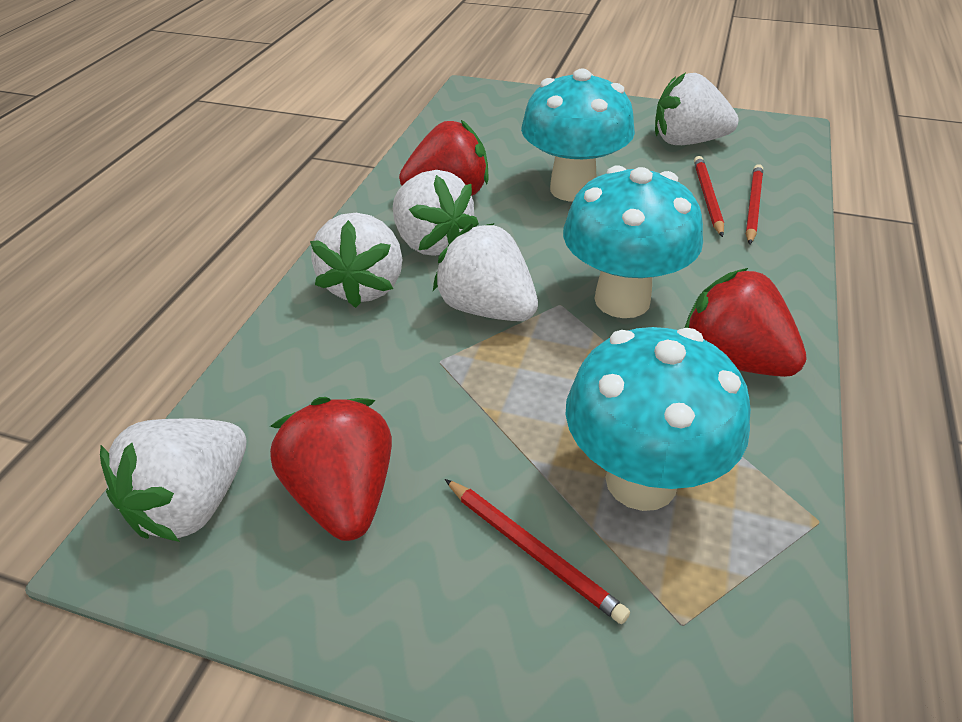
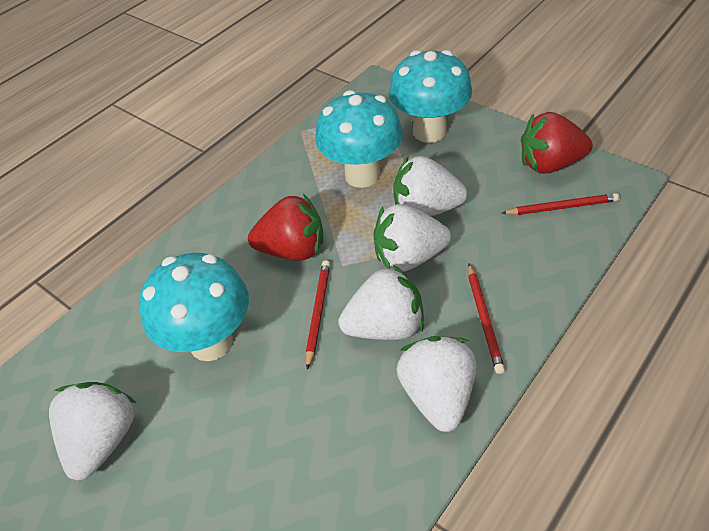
red strawberry: [270,397,392,541] [399,120,489,196] [685,268,807,377] = 3 -> [248,194,323,261] [521,112,593,174] = 2

